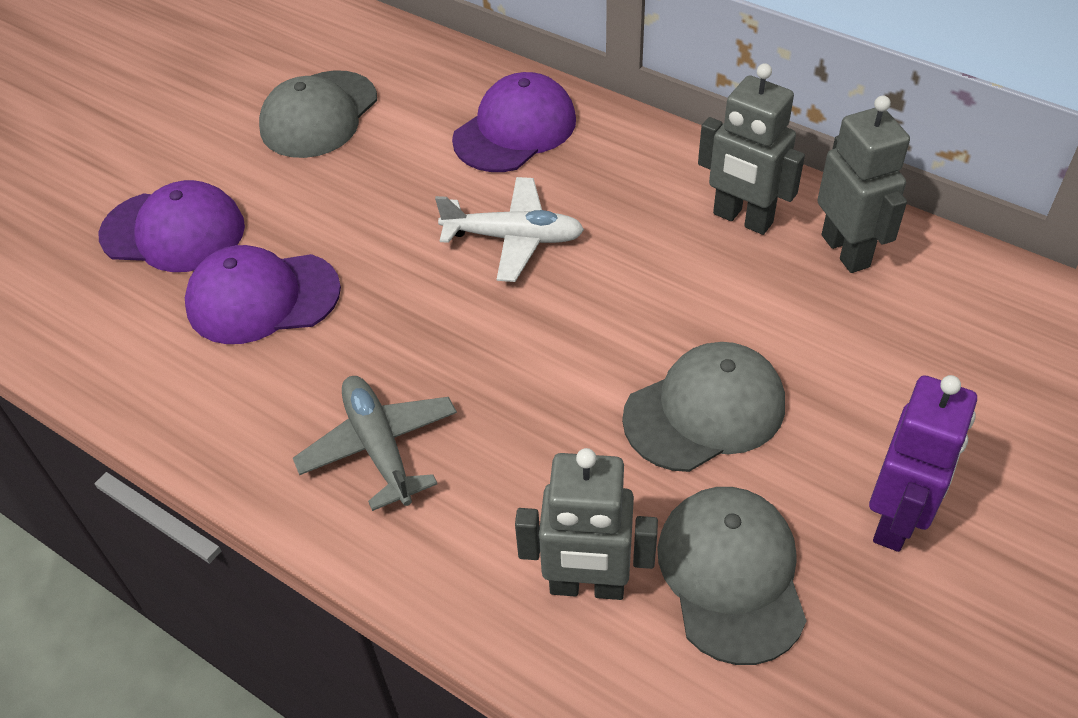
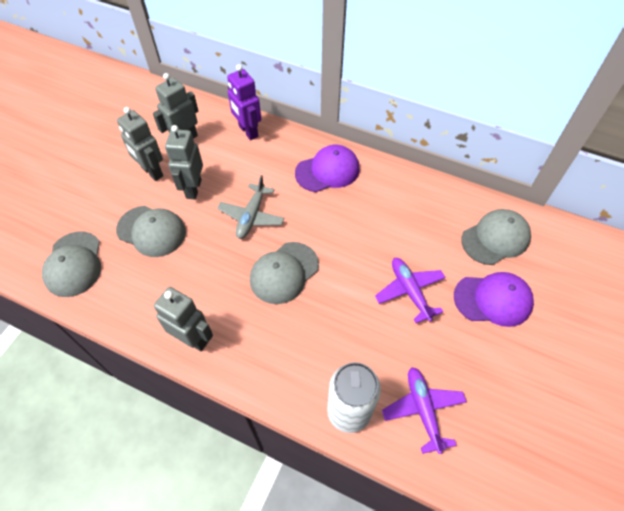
grey cap: [259,70,377,158] [622,342,785,472] [657,487,807,665] = 3 -> [42,231,101,297] [116,206,186,257] [250,242,319,304] [461,209,531,265] = 4
grey robot: [515,448,658,600] [698,63,805,235] [817,96,910,273] = 3 -> [117,107,163,181] [153,73,198,139] [154,287,213,351] [165,125,203,199] = 4
purple cap: [99,180,245,272] [185,245,341,344] [452,72,576,172] = 3 -> [295,145,360,192] [454,272,534,327] = 2
purple plane: none = 0 -> [375,258,446,323] [382,367,467,454] = 2
white can: none = 0 -> [327,362,381,433] = 1
white plane: [435,177,584,282] = 1 -> none = 0

